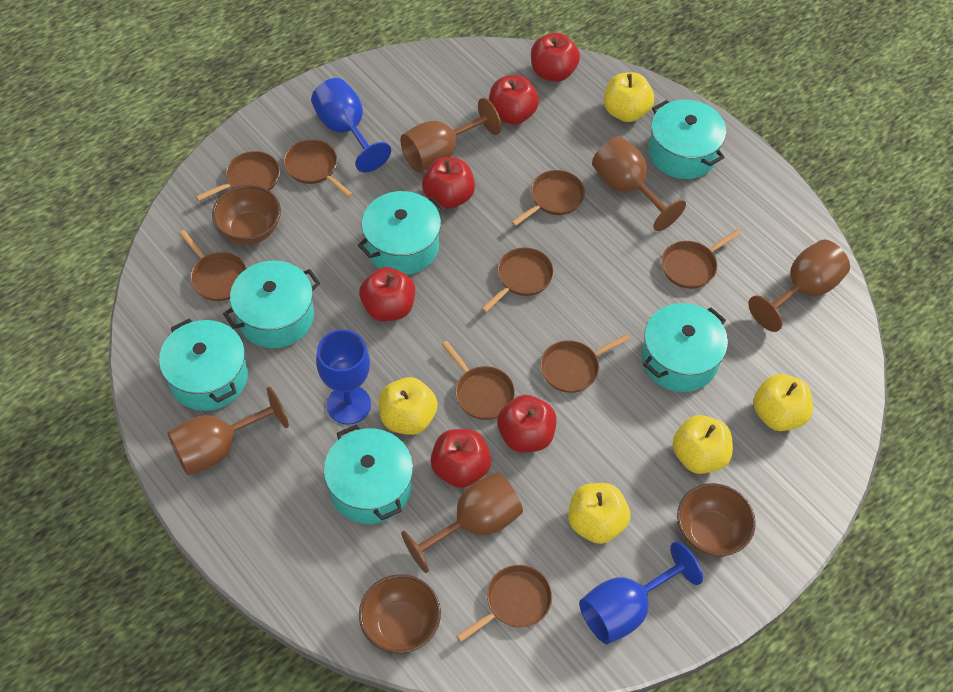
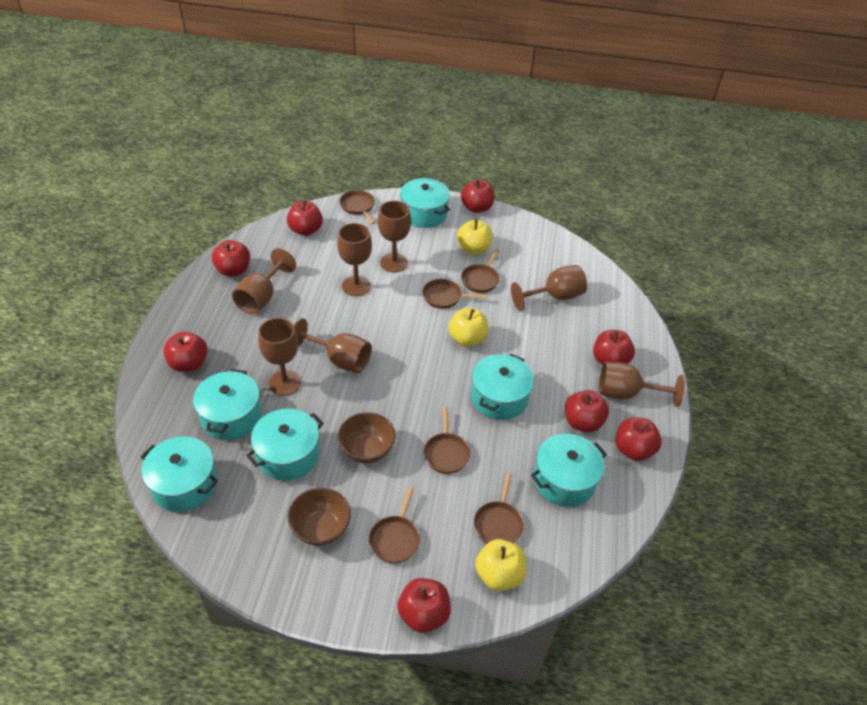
blue goblet: [311,78,391,172] [316,329,371,425] [579,542,703,644] = 3 -> none = 0
brown bowl: [212,185,281,245] [359,574,441,654] [677,483,756,557] = 3 -> [288,488,351,546] [338,412,396,463] = 2
brown goblet: [167,386,289,475] [400,98,501,172] [401,472,523,573] [592,136,686,231] [748,240,850,332] = 5 -> [232,248,296,314] [258,318,301,396] [294,318,371,373] [337,223,372,296] [378,201,411,273] [511,265,587,311] [599,362,685,407] = 7
brown pan: [179,230,247,301] [196,151,280,201] [284,140,352,197] [441,341,515,420] [456,565,552,642] [481,247,554,312] [511,170,585,226] [540,334,630,393] [661,229,741,289] = 9 -> [339,190,375,224] [369,487,420,563] [423,279,488,309] [424,407,470,474] [461,249,500,293] [474,473,524,544] = 6
red apple: [359,267,415,321] [422,157,475,209] [430,429,491,488] [489,75,539,125] [497,395,556,453] [531,33,580,82] = 6 -> [163,331,208,372] [212,240,250,277] [287,200,323,236] [397,578,451,633] [461,179,495,213] [565,390,609,433] [593,330,635,365] [615,417,662,461] = 8
yellow apple: [379,377,438,435] [568,483,630,544] [604,72,654,122] [672,415,733,474] [753,374,813,431] = 5 -> [448,308,489,347] [457,219,493,255] [475,539,526,591] = 3

